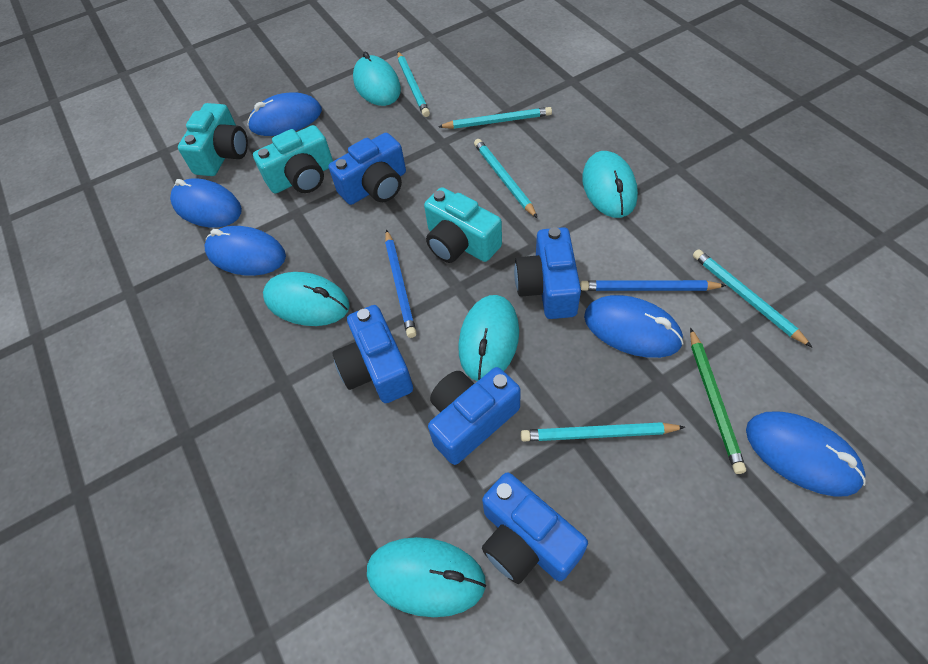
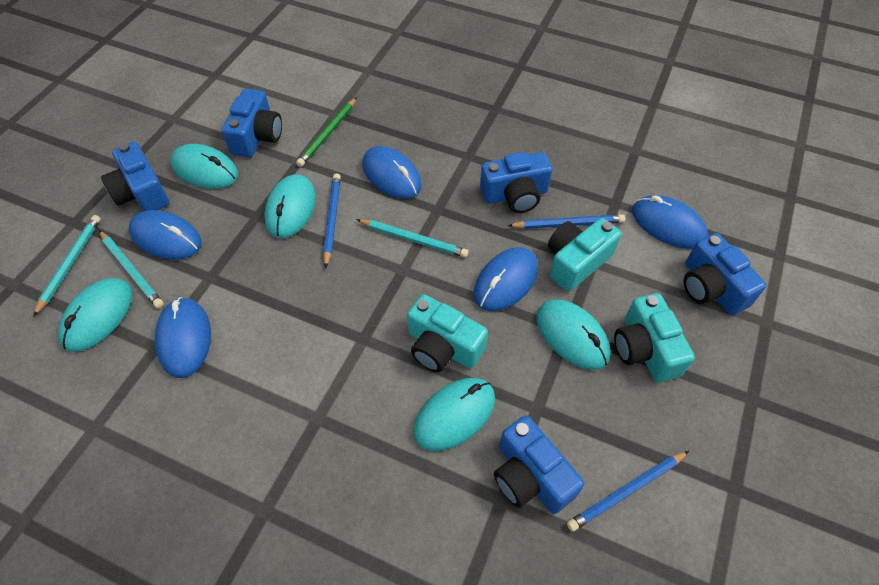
blue pencil: [385,230,417,338] [580,280,727,291] = 2 -> [323,173,341,268] [507,214,625,229] [567,451,689,532] = 3
turquoise pencil: [397,52,430,117] [438,107,552,129] [474,139,537,218] [520,422,685,442] [693,249,812,347] = 5 -> [33,215,101,317] [99,230,164,308] [356,219,469,258] = 3

